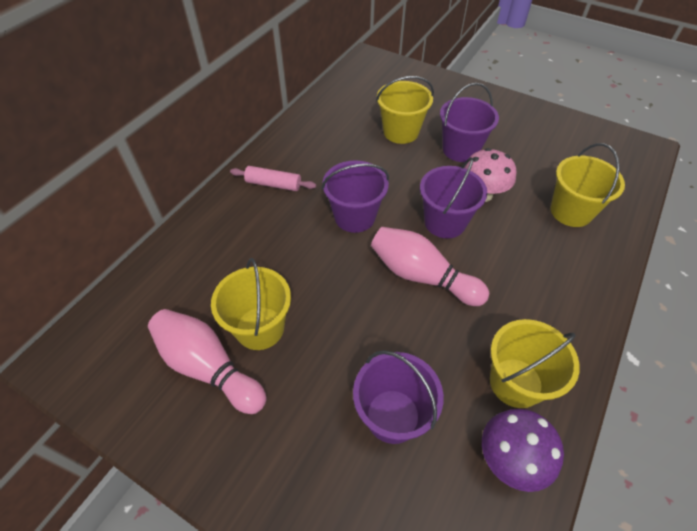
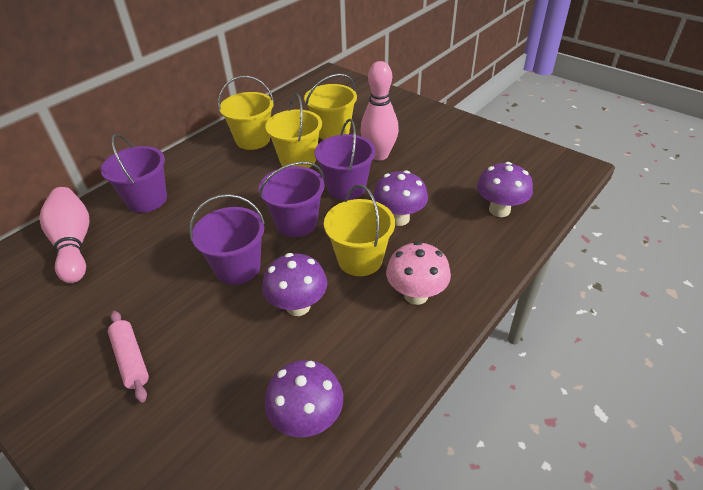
purple mushroom: [482,409,564,492] = 1 -> [262,253,327,316] [265,360,343,437] [373,170,428,226] [477,162,533,217] = 4

